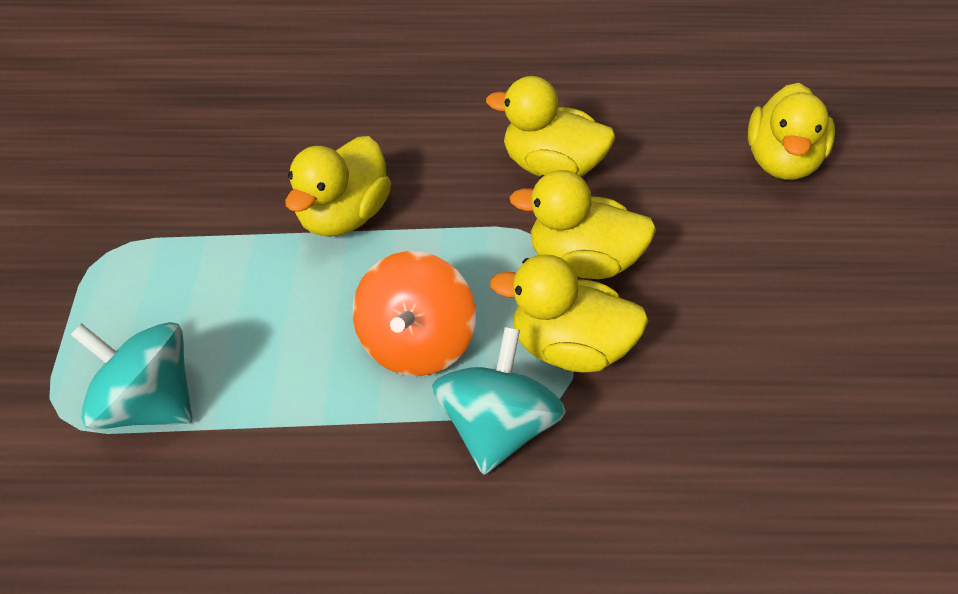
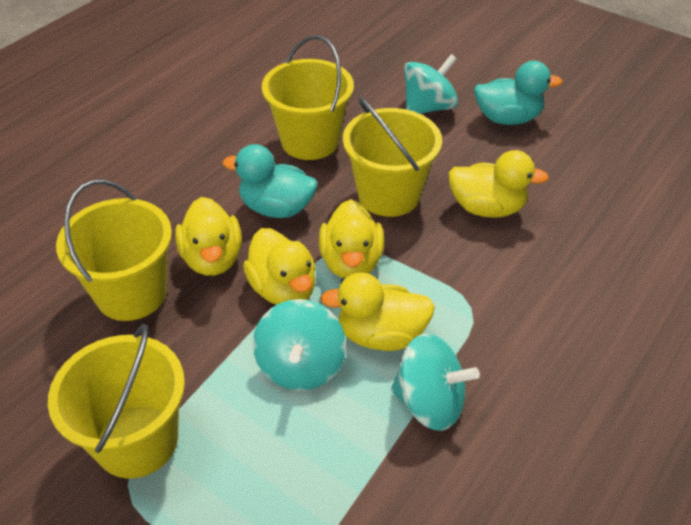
orange spinning top: [353,251,476,376] = 1 -> none = 0
turquoise duck: none = 0 -> [223,144,317,218] [474,61,563,125] = 2
turquoise spinning top: [71,322,192,430] [432,327,566,475] = 2 -> [253,299,346,391] [391,334,480,431] [404,54,459,114] = 3
yellow bucket: none = 0 -> [48,324,185,478] [56,180,172,321] [262,35,354,160] [343,97,442,217] = 4

